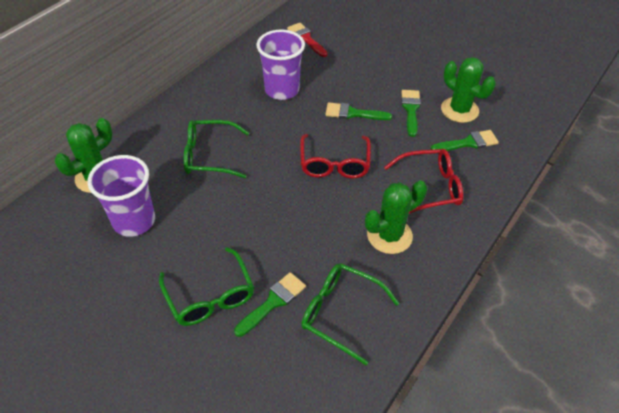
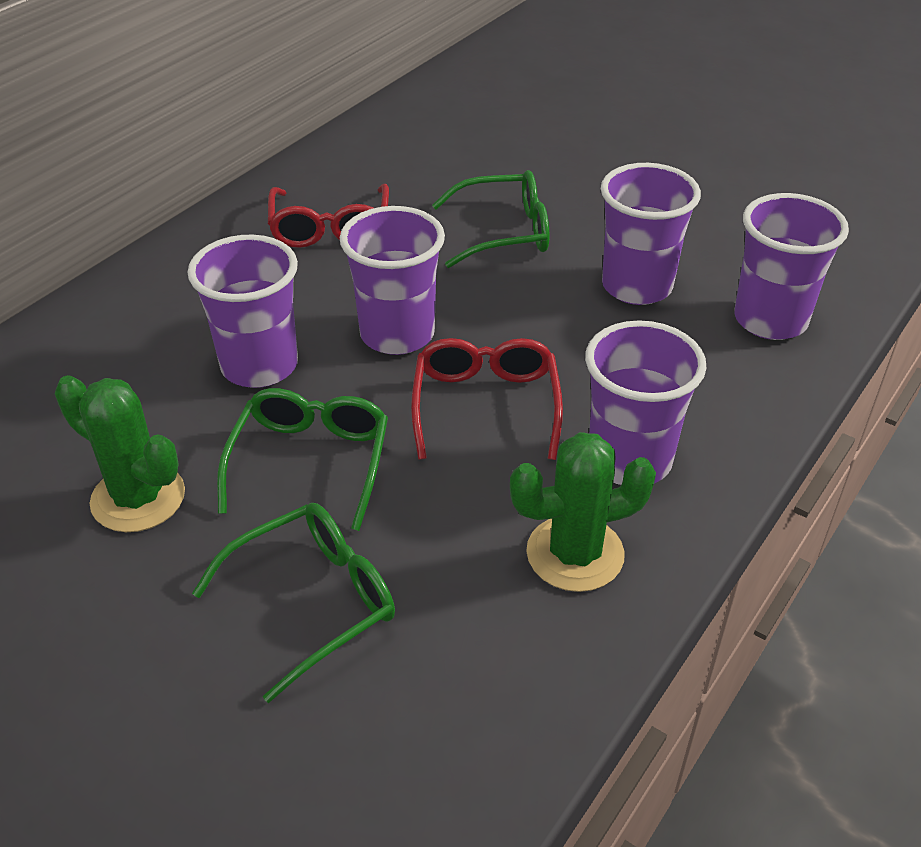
green brush: [234,272,306,337] [325,102,392,120] [401,90,421,137] [430,130,499,151] = 4 -> none = 0
green cactus: [55,118,112,193] [365,181,427,254] [441,57,496,123] = 3 -> [55,375,185,532] [510,432,656,592] = 2
purple cup: [87,155,155,237] [256,29,305,100] = 2 -> [187,234,298,388] [340,206,445,355] [585,320,707,485] [601,163,701,305] [734,193,849,340] = 5
red brush: [287,23,328,57] = 1 -> none = 0

